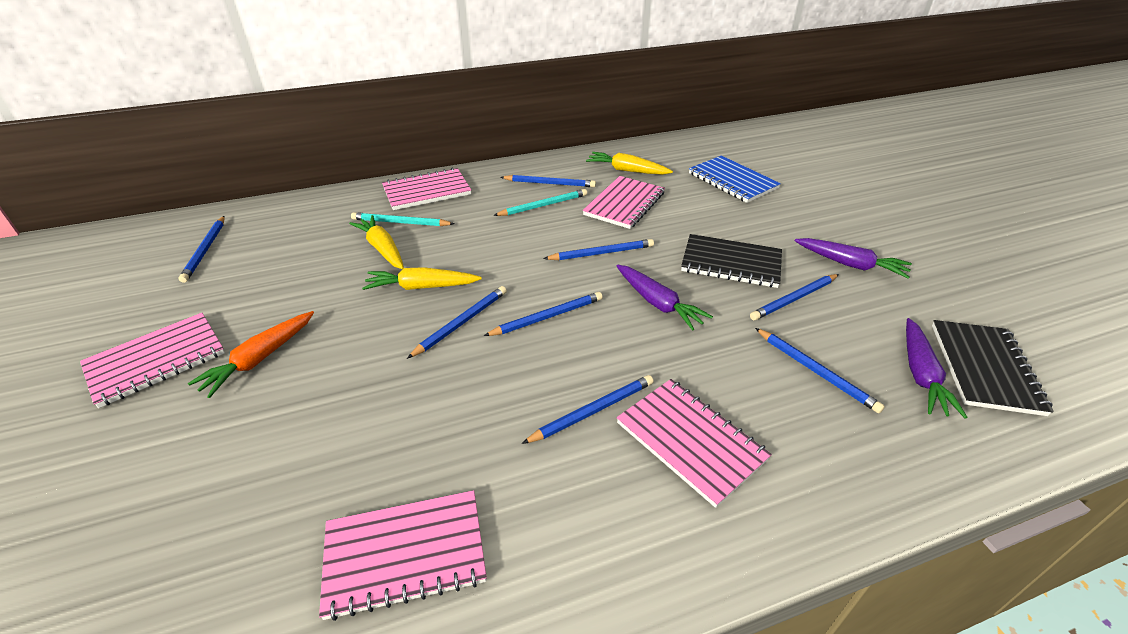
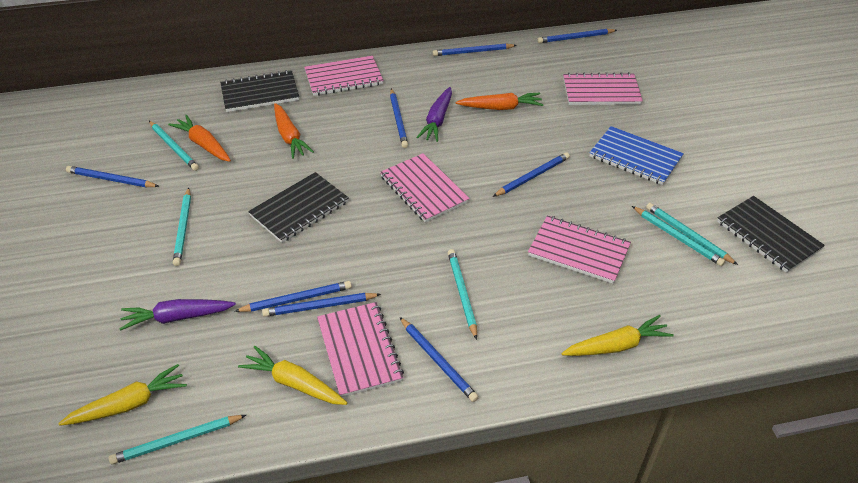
black notebook: [681,234,782,288] [932,320,1054,416] = 2 -> [220,70,299,112] [248,172,349,243] [717,196,825,273] = 3
orange carrot: [188,311,314,398] = 1 -> [168,115,231,162] [274,103,314,159] [456,92,544,110] = 3
purple carrot: [617,264,713,331] [795,238,912,278] [906,318,967,418] = 3 -> [120,299,236,330] [416,87,452,142] = 2
turquoise pencil: [351,212,454,226] [493,189,587,216] = 2 -> [109,415,246,465] [149,121,199,171] [173,188,191,266] [448,249,477,340] [632,206,725,266] [646,203,738,265] = 6

